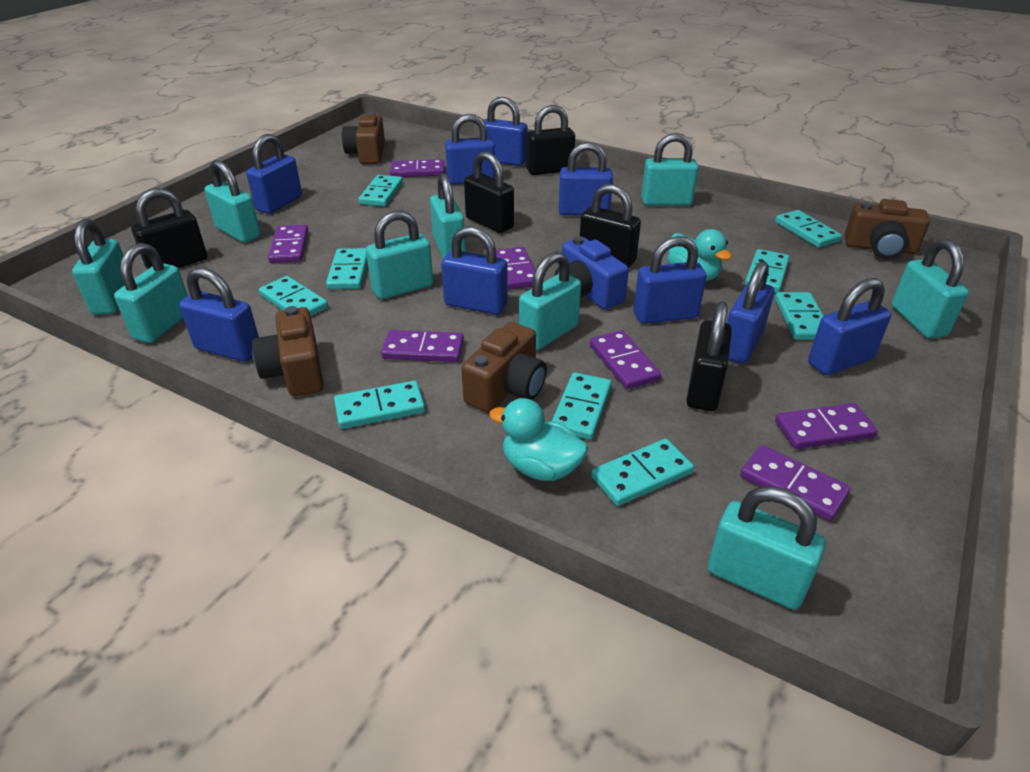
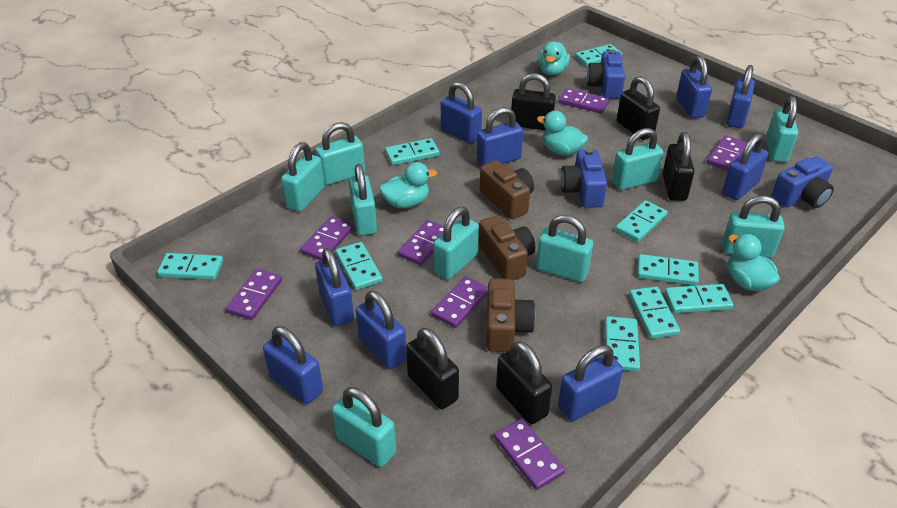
blue camera: [555,236,629,309] = 1 -> [561,148,607,208] [587,50,625,99] [772,156,834,208] = 3
brown camera: [252,306,324,396] [342,112,385,164] [461,322,547,413] [845,199,930,259] = 4 -> [478,215,535,280] [480,160,534,219] [486,278,536,352] = 3
turquoise duck: [489,398,588,481] [667,229,732,281] = 2 -> [379,162,437,208] [537,111,588,156] [538,42,570,75] [728,234,780,291] = 4

